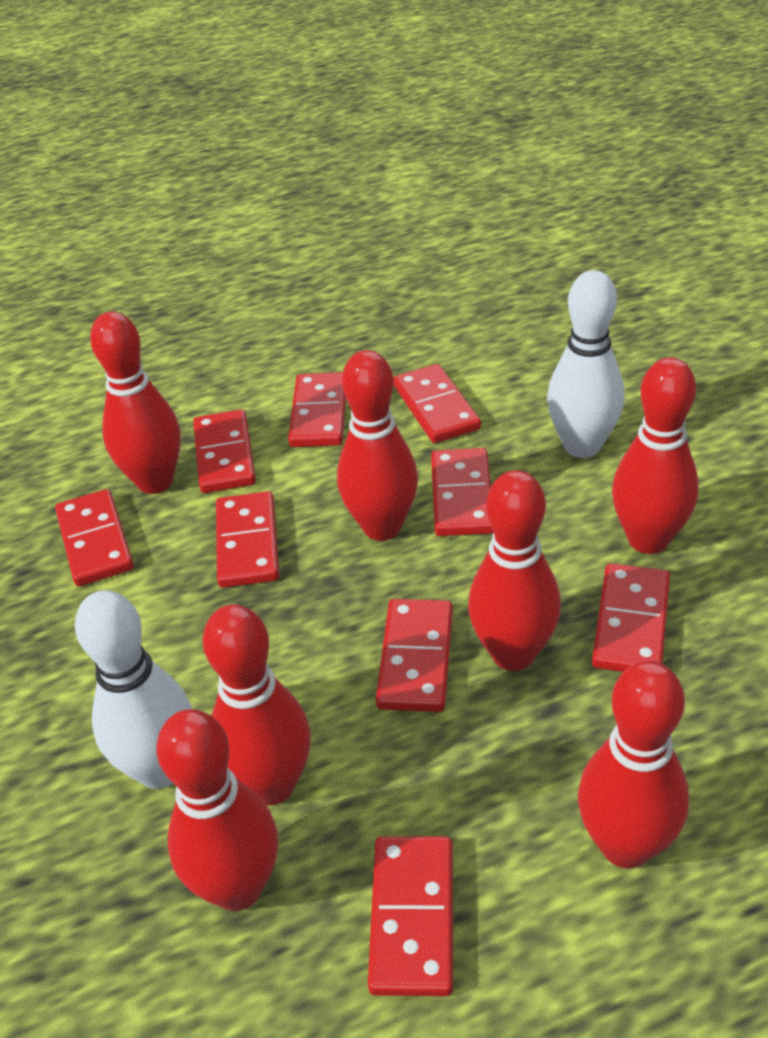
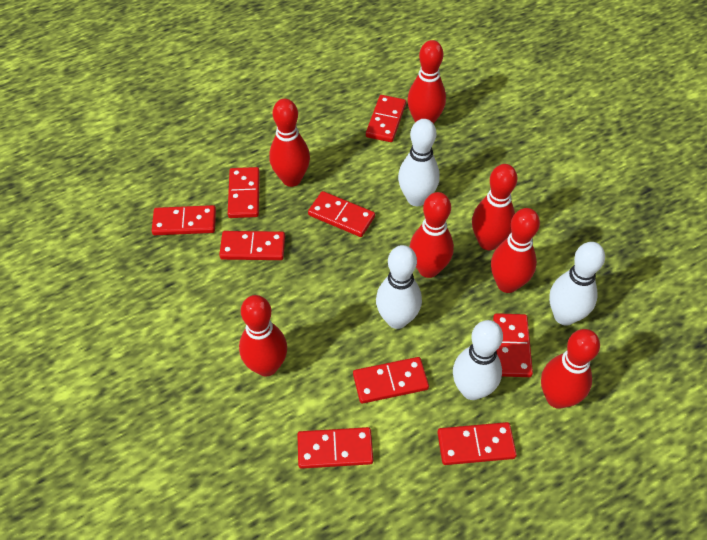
white bowling pin: [75,590,192,789] [547,270,624,458] = 2 -> [376,245,422,329] [398,119,440,206] [453,320,503,400] [549,242,605,326] = 4

